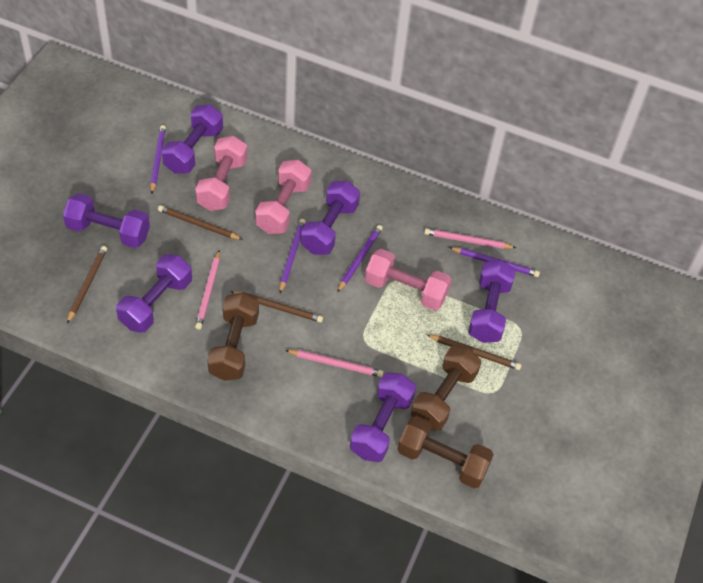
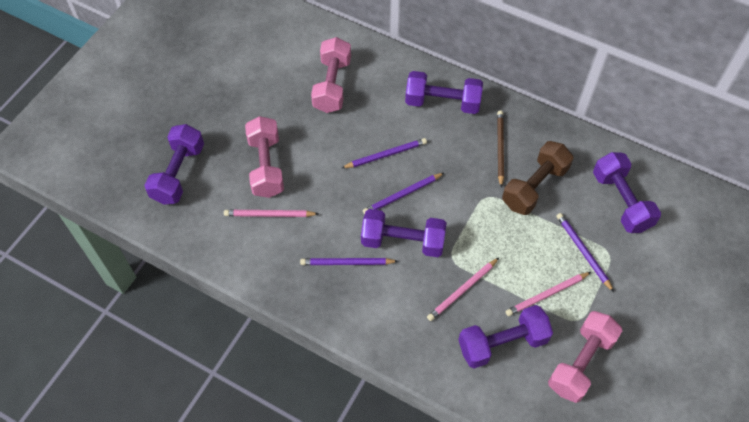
brown dumbbell: [207,293,259,381] [398,416,494,488] [411,346,481,431] = 3 -> [502,141,574,215] = 1
brown pencil: [67,246,107,324] [158,205,243,240] [230,291,323,323] [426,334,522,370] = 4 -> [497,111,504,188] = 1
purple dumbbell: [63,193,150,248] [116,254,192,333] [162,104,223,174] [301,181,360,255] [350,372,416,462] [468,260,516,343] = 6 -> [144,124,204,205] [361,209,447,257] [405,71,483,114] [458,305,553,369] [593,152,661,233] = 5

